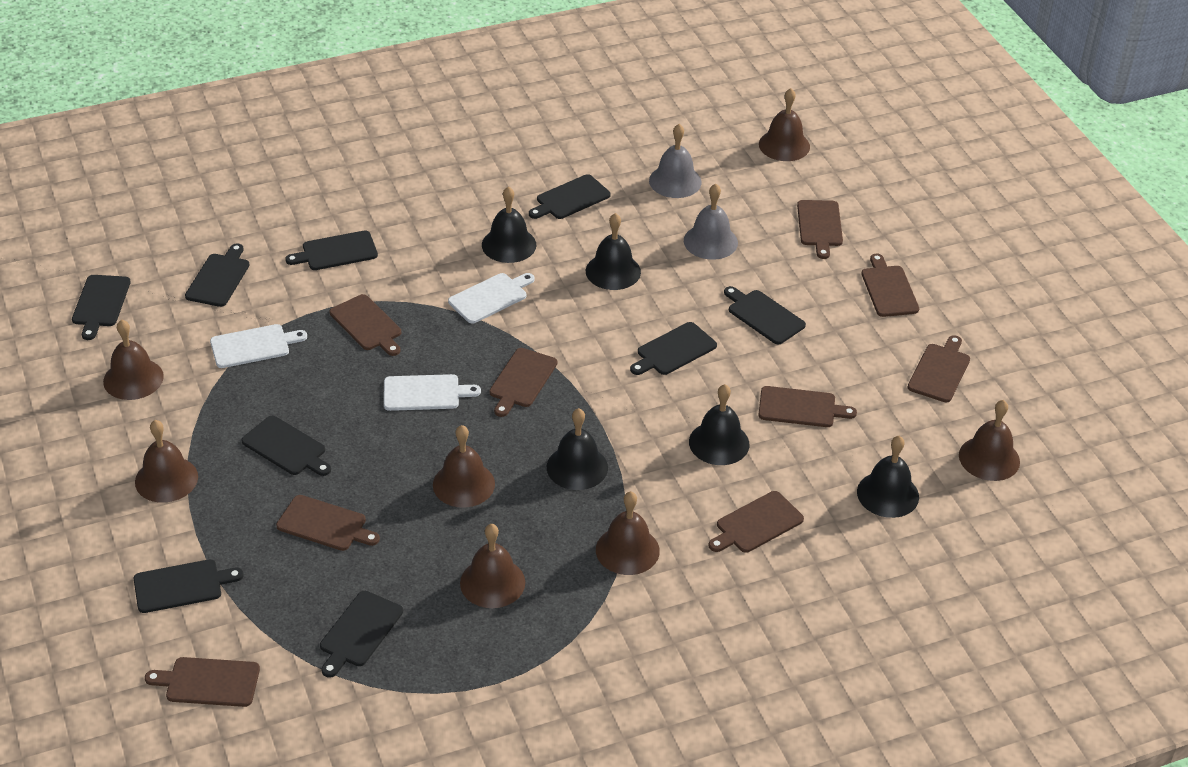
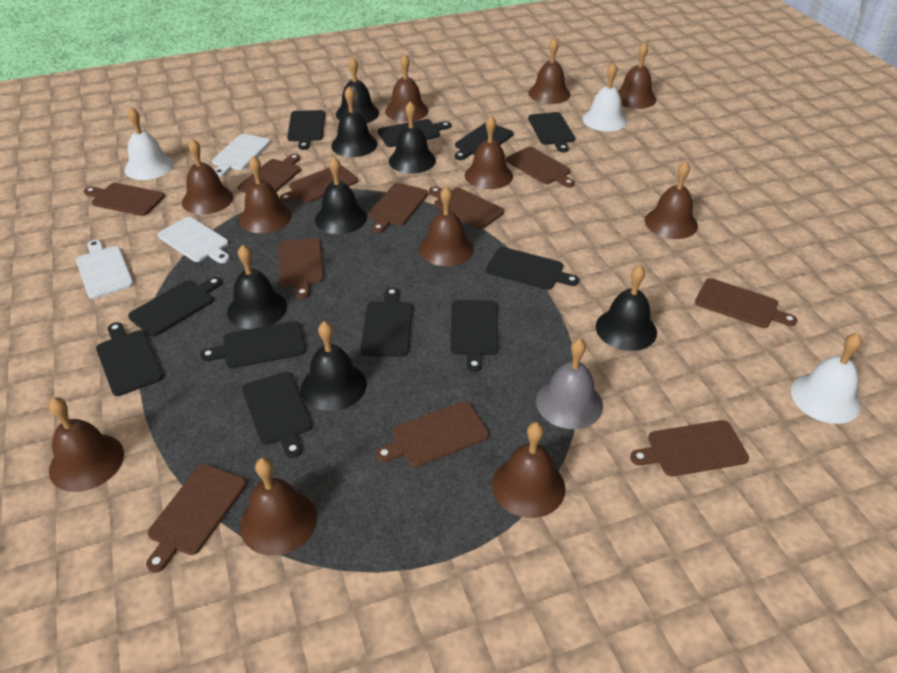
black bell: [482,186,536,263] [547,408,608,490] [586,213,641,290] [689,384,750,465] [857,436,919,518] = 5 -> [227,245,287,329] [301,321,367,411] [315,157,367,234] [331,87,377,157] [336,57,379,123] [389,101,436,174] [596,265,657,351] = 7
black cutting board: [72,275,131,340] [134,559,244,613] [185,243,250,307] [242,416,331,476] [285,230,378,270] [320,591,403,678] [529,174,611,219] [630,322,717,375] [724,286,806,344] = 9 -> [96,322,163,396] [128,277,222,337] [200,321,306,368] [242,372,312,458] [287,110,325,150] [360,287,413,357] [378,119,451,147] [450,300,498,372] [454,123,513,160] [486,247,579,290] [528,112,575,152] = 11
brown bell: [103,319,164,400] [135,420,198,503] [433,425,495,508] [460,524,525,608] [596,491,660,575] [759,88,810,161] [959,400,1020,481] = 7 -> [49,397,124,492] [182,139,233,215] [239,156,291,233] [240,458,317,556] [385,54,428,122] [419,186,474,266] [465,116,513,189] [492,422,566,518] [528,38,570,104] [618,42,656,109] [645,161,698,239] = 11
brown cutting board: [145,657,260,707] [276,495,380,551] [330,294,401,356] [489,348,557,417] [709,491,804,553] [758,386,857,427] [797,200,843,259] [861,254,919,317] [907,335,970,402] = 9 -> [84,183,165,216] [146,464,246,573] [237,154,301,193] [278,238,324,299] [279,165,358,203] [368,183,428,233] [375,401,489,467] [429,186,504,229] [506,147,575,187] [630,420,749,477] [695,278,797,328] = 11
grey bell: [649,124,701,198] [684,183,738,260] = 2 -> [536,338,603,429] = 1
white bell: none = 0 -> [124,107,174,180] [583,63,627,132] [791,333,862,424] = 3

